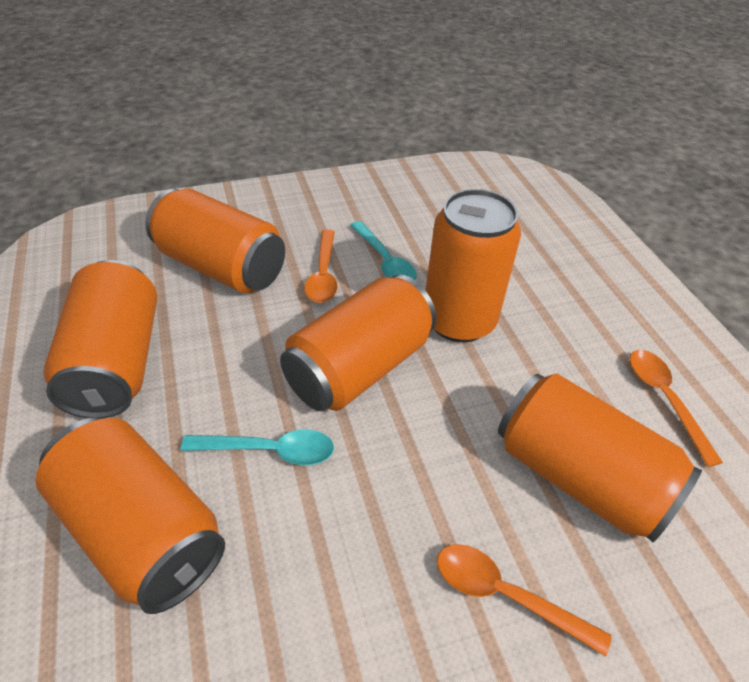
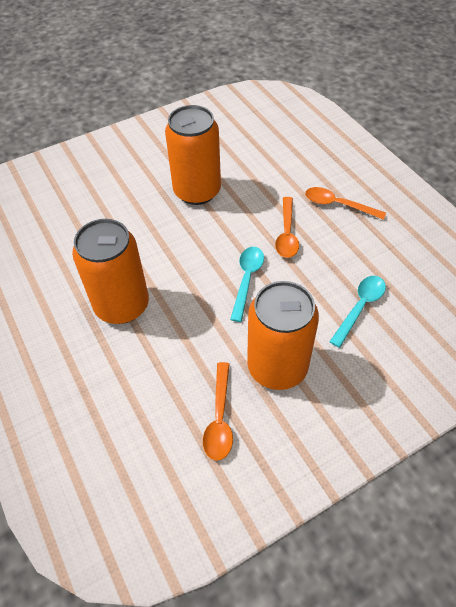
orange can: [35,417,225,614] [43,260,157,418] [145,189,285,293] [280,274,437,411] [426,189,521,342] [498,373,702,542] = 6 -> [72,219,149,324] [165,105,221,205] [247,281,319,390] = 3

